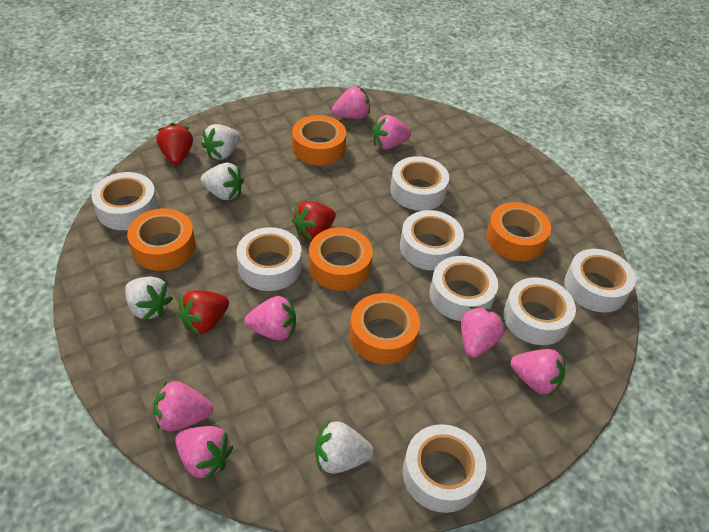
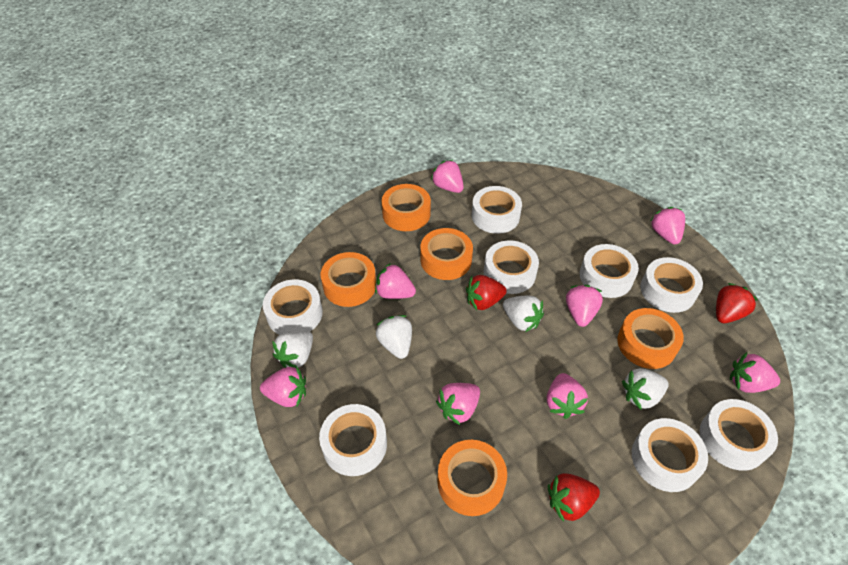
pink strawberry: [153,380,213,431] [175,426,233,481] [244,295,296,341] [332,86,370,119] [372,115,411,150] [461,306,505,358] [510,349,565,397] = 7 -> [260,367,306,407] [375,263,416,299] [431,160,464,193] [436,383,480,425] [547,373,588,419] [566,285,603,327] [650,207,685,245] [730,352,780,393] = 8

